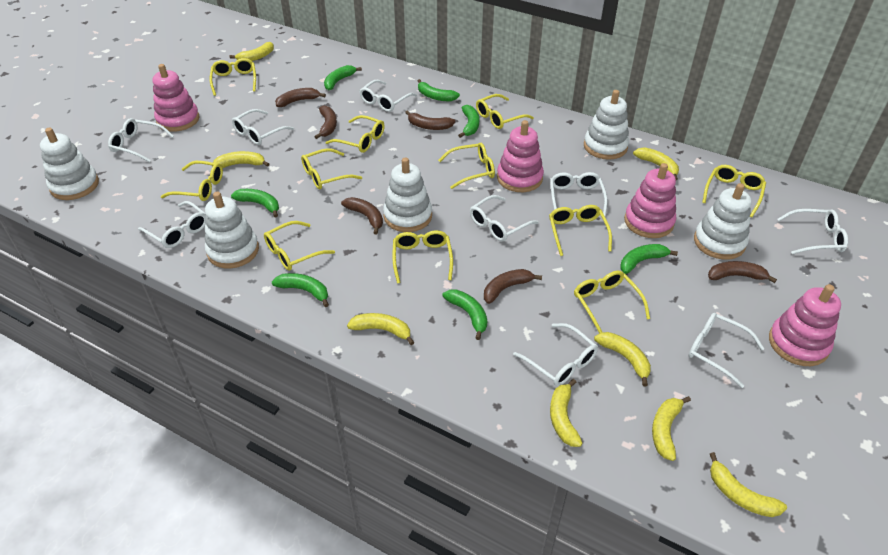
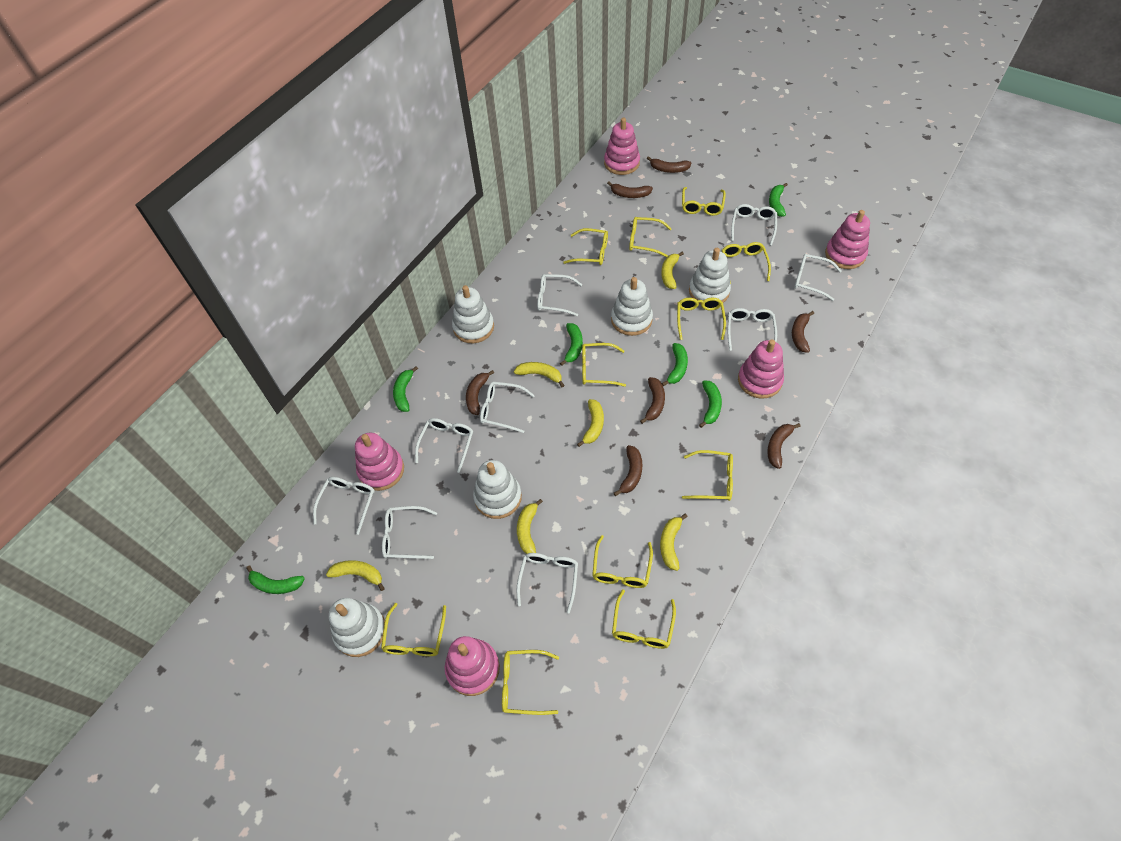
brown banana: [275,88,326,107] [314,105,337,139] [341,197,383,234] [405,110,455,130] [484,269,542,304] [708,261,777,283] = 6 -> [466,370,494,415] [607,182,653,198] [614,445,642,496] [640,377,665,424] [647,156,691,173] [767,423,801,469] [792,311,814,353] = 7
green banana: [231,189,279,217] [272,273,329,307] [324,65,362,90] [418,79,460,101] [442,289,487,340] [458,105,480,138] [620,244,678,274] = 7 -> [246,565,305,594] [393,366,418,412] [560,323,583,366] [662,343,688,386] [699,380,722,428] [769,183,788,217] = 6
pink stacking toy: [153,64,199,132] [497,120,544,192] [624,163,676,238] [769,284,841,366] = 4 -> [355,433,404,491] [445,636,500,696] [604,118,640,175] [738,339,784,399] [825,210,870,269] = 5
yellow banana: [212,151,269,168] [230,42,274,61] [347,313,414,345] [550,379,583,447] [594,332,651,386] [633,147,679,180] [652,396,691,461] [710,452,787,517] = 8 -> [326,560,385,591] [514,362,565,387] [517,499,543,554] [577,399,604,447] [660,513,688,571] [661,252,684,289] = 6

